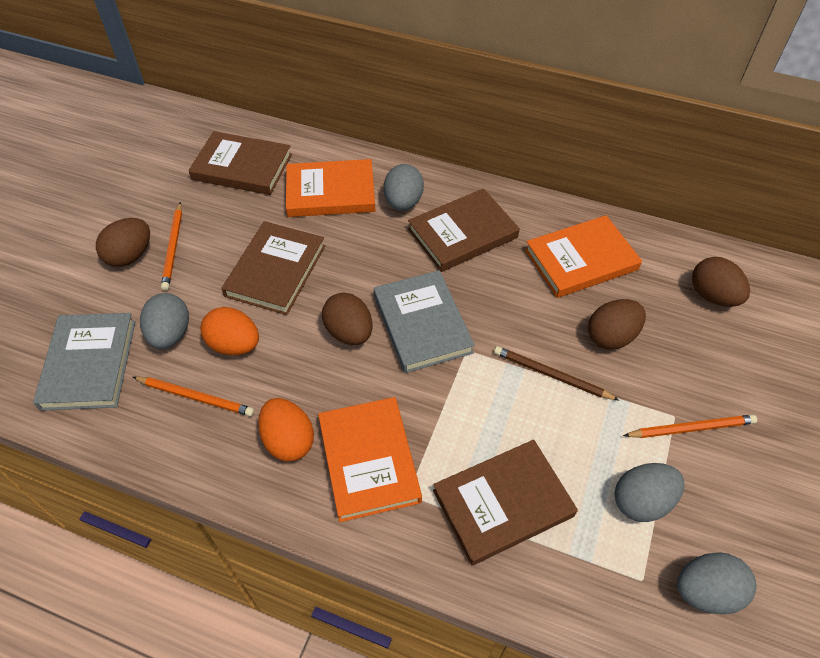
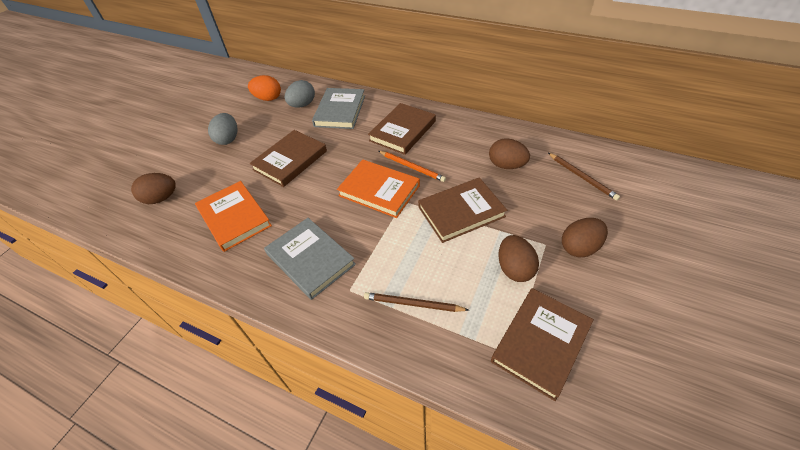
brown pencil: [494,346,619,400] = 1 -> [364,292,468,312] [548,153,620,201] = 2
grey egg: [140,293,189,349] [384,164,424,211] [615,463,685,522] [677,552,756,614] = 4 -> [208,113,237,145] [285,80,315,108] = 2
orange book: [286,159,375,217] [318,397,422,522] [525,215,642,298] = 3 -> [195,181,272,252] [337,159,420,218] = 2
orange egg: [200,307,259,355] [258,398,314,462] = 2 -> [248,75,281,101] = 1
orange pencil: [133,376,254,416] [161,202,182,291] [623,415,757,438] = 3 -> [379,151,446,182] = 1

